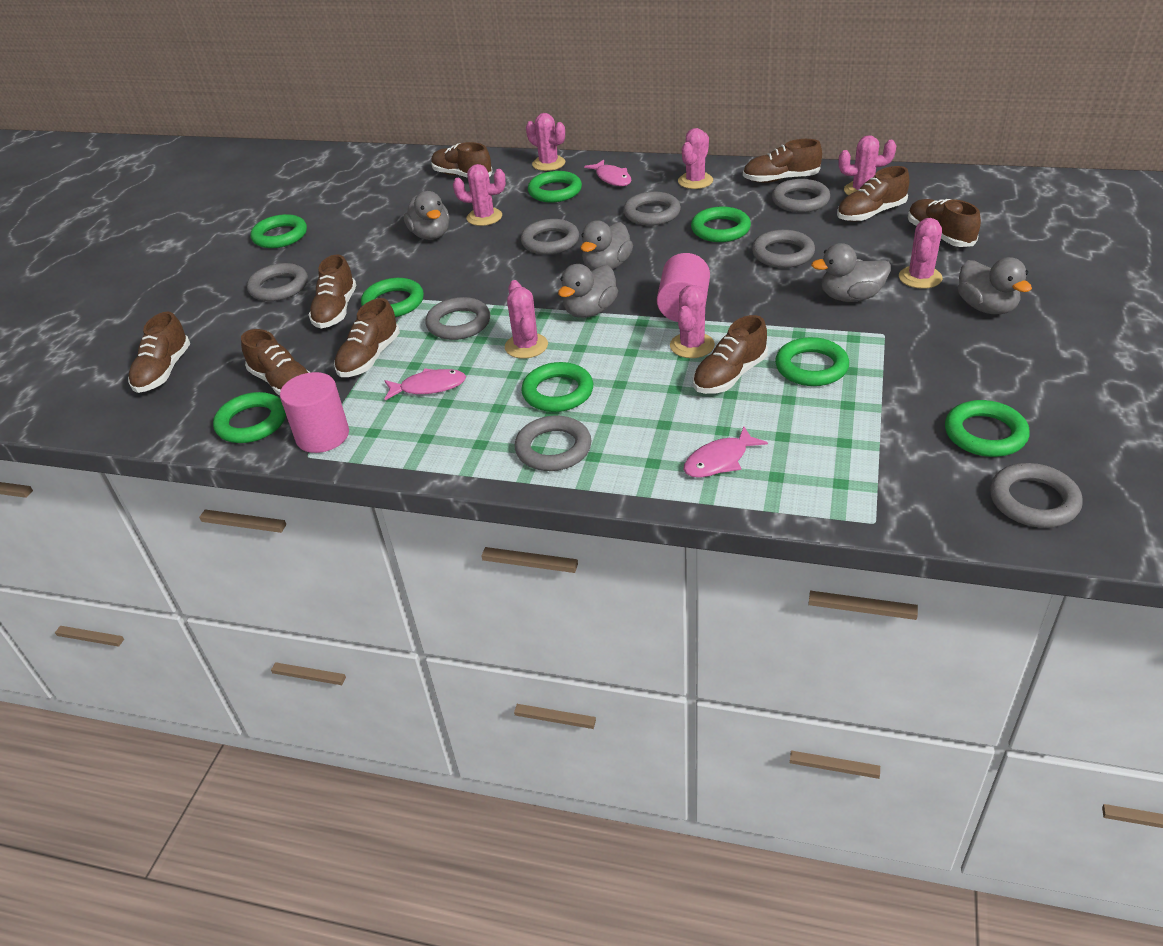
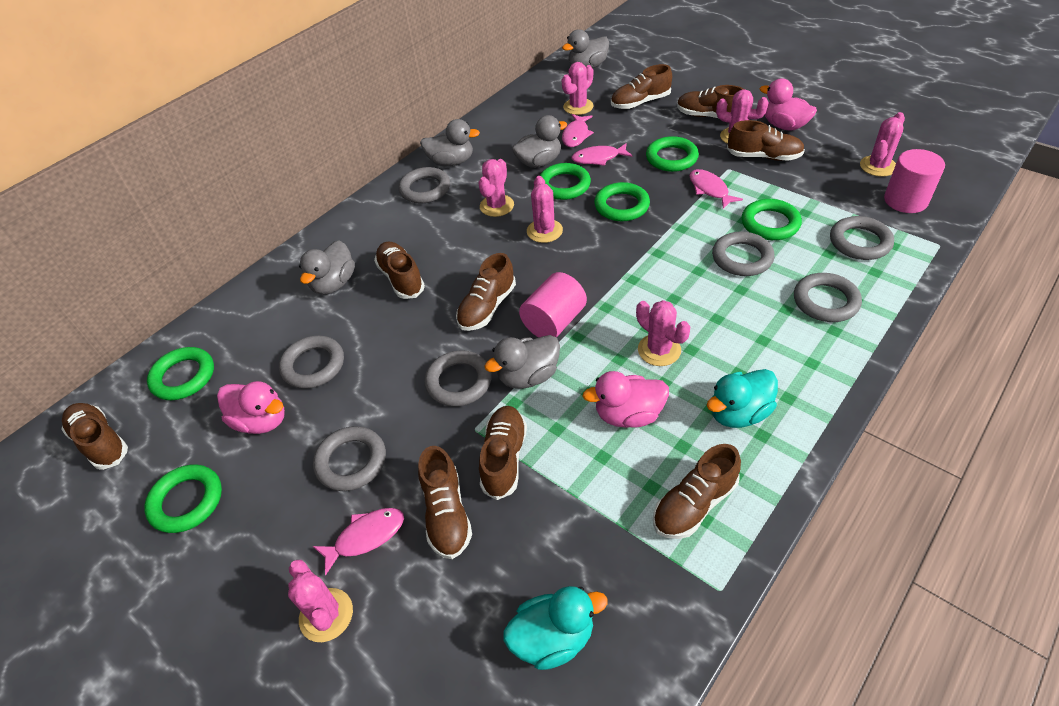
green ring: [213,392,286,443] [251,214,307,248] [361,278,424,317] [521,362,593,412] [528,171,582,203] [691,206,751,242] [775,337,849,386] [945,400,1030,457] = 8 -> [144,464,222,533] [147,347,214,400] [539,163,591,200] [594,182,650,221] [646,136,699,172] [742,199,802,240] = 6
grey ring: [247,263,308,301] [425,297,490,340] [515,416,591,471] [521,219,579,255] [623,192,681,226] [752,230,815,268] [772,179,830,213] [990,463,1083,528] = 8 -> [279,336,344,389] [313,426,386,491] [399,167,450,203] [424,350,492,407] [712,231,775,276] [794,273,862,322] [830,216,894,260] = 7
pink duck: none = 0 -> [217,381,285,434] [582,371,669,428] [760,78,817,131] = 3
pink fish: [384,368,466,400] [584,159,631,186] [684,426,768,478] = 3 -> [313,508,404,576] [562,114,594,147] [571,143,633,166] [689,169,743,209] = 4
turquoise duck: none = 0 -> [503,586,608,670] [707,369,778,428] = 2

